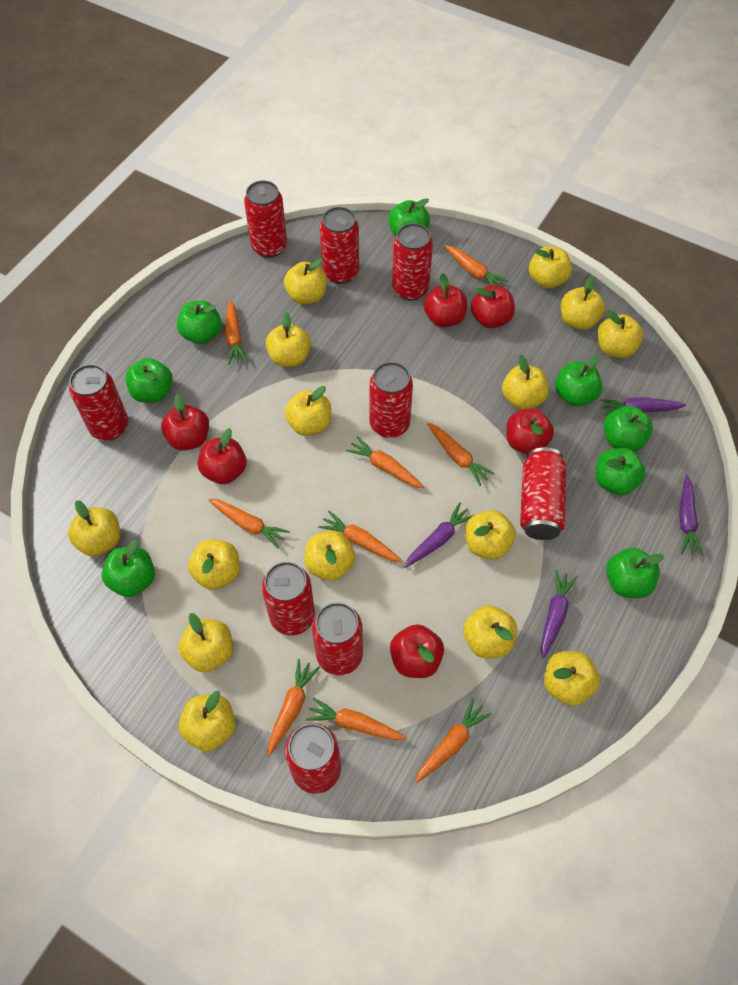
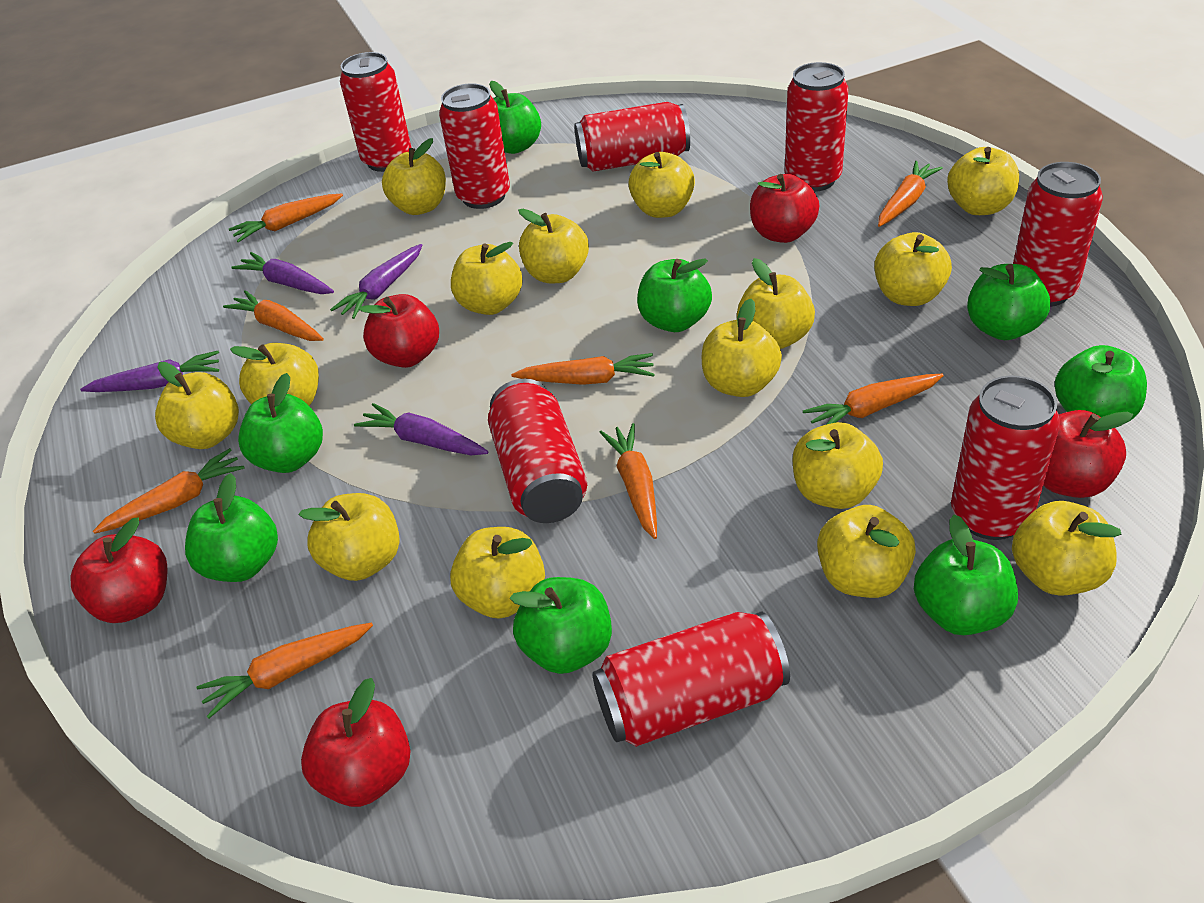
orange carrot: [208,499,290,549] [225,300,248,365] [267,659,320,756] [306,697,407,740] [318,511,403,562] [346,436,424,488] [415,698,491,783] [428,423,495,486] [444,245,508,287] = 9 -> [93,448,245,534] [197,623,373,718] [223,290,324,341] [229,194,343,243] [511,353,655,385] [599,423,657,539] [803,374,944,425] [878,161,943,227] = 8
red apple: [161,394,209,450] [198,428,247,484] [390,624,444,678] [423,273,467,327] [471,285,515,328] [506,409,554,454] = 6 -> [71,518,168,623] [301,678,410,807] [359,294,439,368] [750,174,819,243] [1043,410,1133,498] = 5
red can: [69,364,128,440] [244,180,287,258] [262,562,315,636] [285,723,341,794] [312,602,363,676] [320,207,359,284] [369,362,413,438] [392,223,433,300] [520,447,567,540] = 9 -> [340,52,411,172] [439,84,510,209] [488,379,587,523] [574,102,690,172] [592,612,790,747] [785,62,848,192] [951,376,1060,540] [1013,162,1103,307] = 8

